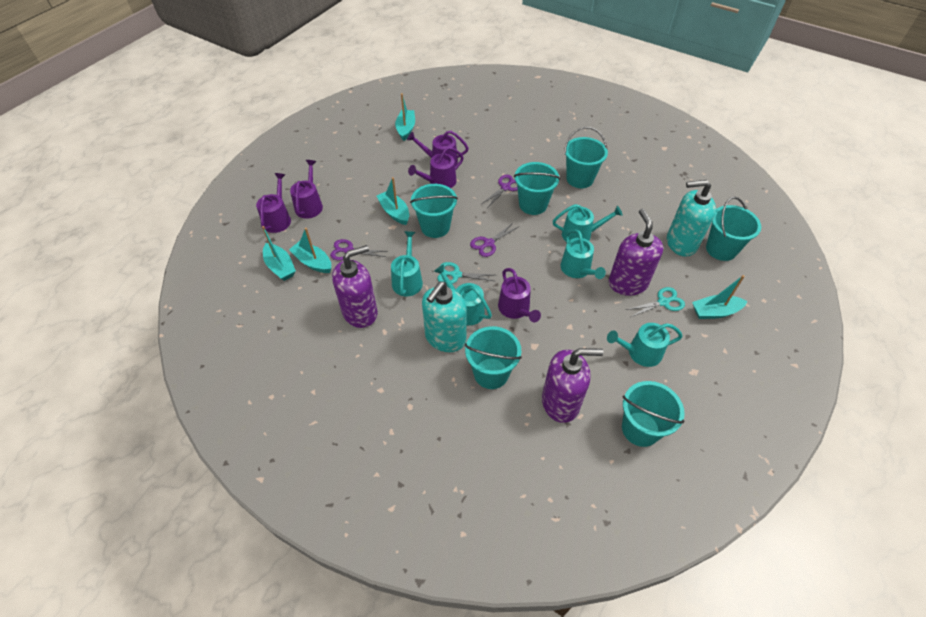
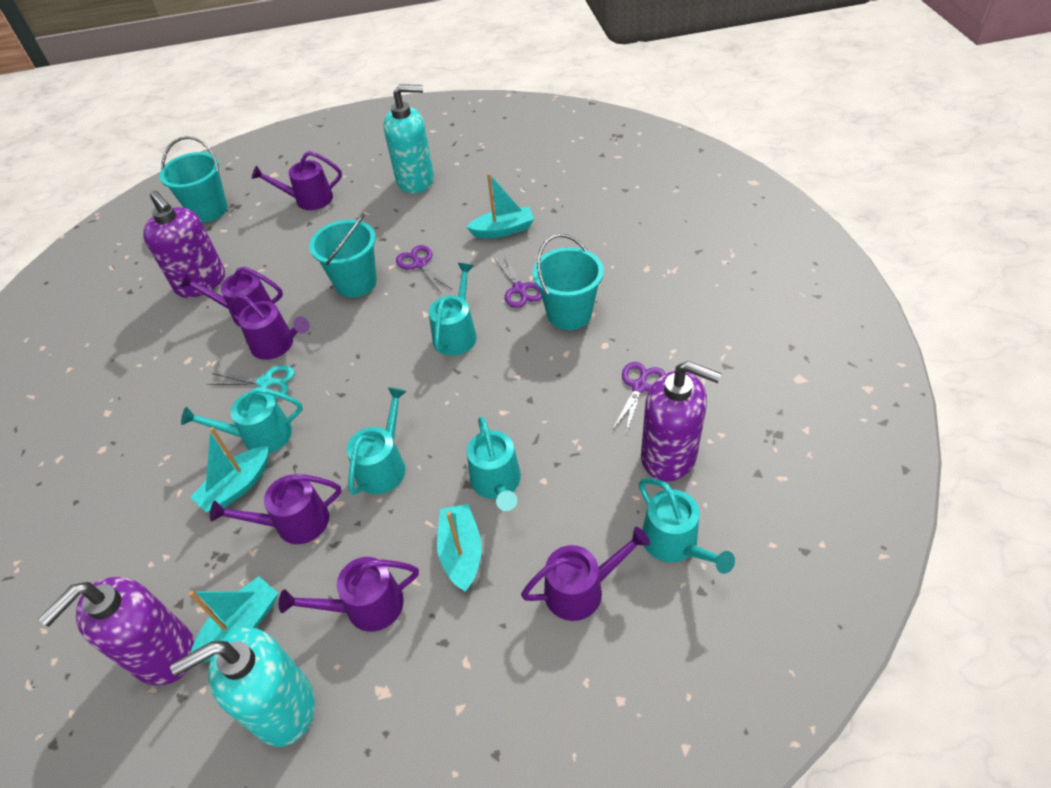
purple watering can: [256,173,291,233] [290,160,323,219] [407,131,469,166] [408,147,464,188] [498,268,541,322] = 5 -> [180,267,283,326] [210,474,342,544] [229,294,310,360] [252,151,342,210] [279,557,419,632] [521,527,650,621] = 6
turquoise boat: [262,226,296,281] [289,228,331,273] [377,177,409,225] [395,93,415,141] [692,275,747,319] = 5 -> [189,576,278,662] [190,427,269,512] [437,504,482,591] [466,173,534,238] = 4
turquoise bucket: [410,184,458,238] [465,326,522,389] [514,162,560,215] [564,127,608,188] [622,381,685,447] [706,197,761,261] = 6 -> [159,136,228,222] [309,213,377,298] [533,234,604,330] = 3
turquoise scissors: [437,262,494,284] [626,287,685,317] = 2 -> [208,365,295,399] = 1

